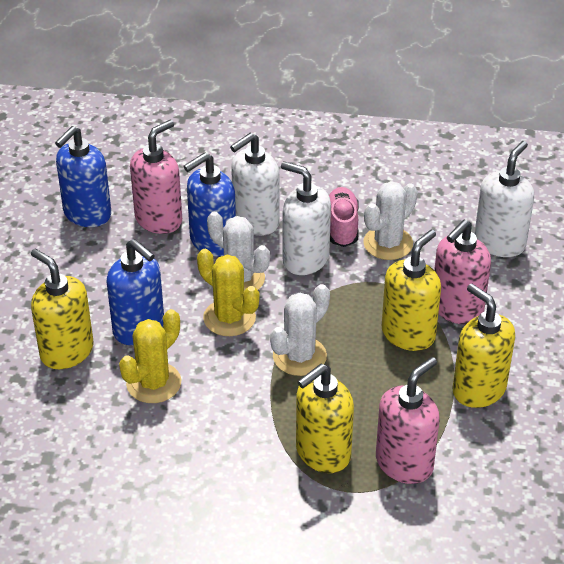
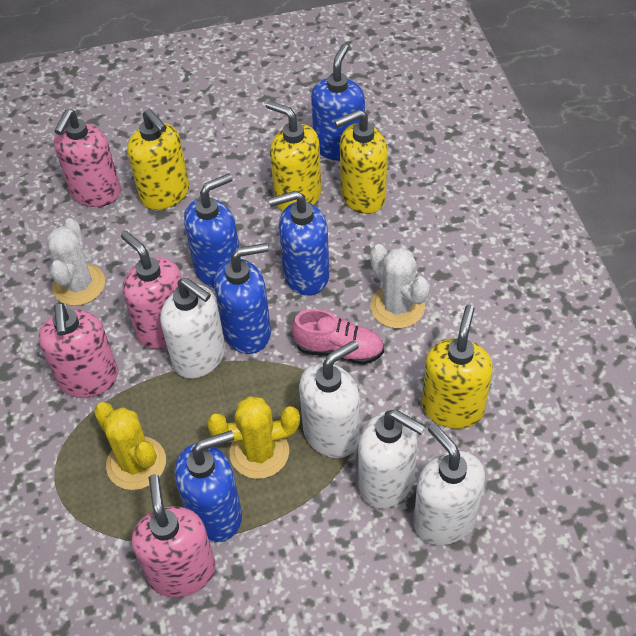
blue soap dispenser: [55,126,111,227] [106,239,164,345] [183,152,236,256] = 3 -> [175,430,242,542] [184,173,241,288] [214,243,271,354] [268,191,329,296] [311,44,365,161] = 5
pink soap dispenser: [130,120,182,234] [376,357,440,484] [434,220,491,324] = 3 -> [38,302,118,398] [54,109,121,207] [121,231,182,349] [132,474,215,597] = 4
white cactus: [207,211,270,290] [270,284,330,376] [363,181,418,260] = 3 -> [46,218,105,306] [370,244,430,328] = 2
white soap dispenser: [230,133,279,236] [281,161,331,275] [475,141,534,257] = 3 -> [160,278,225,378] [299,340,360,458] [358,409,426,509] [414,423,485,545] = 4

